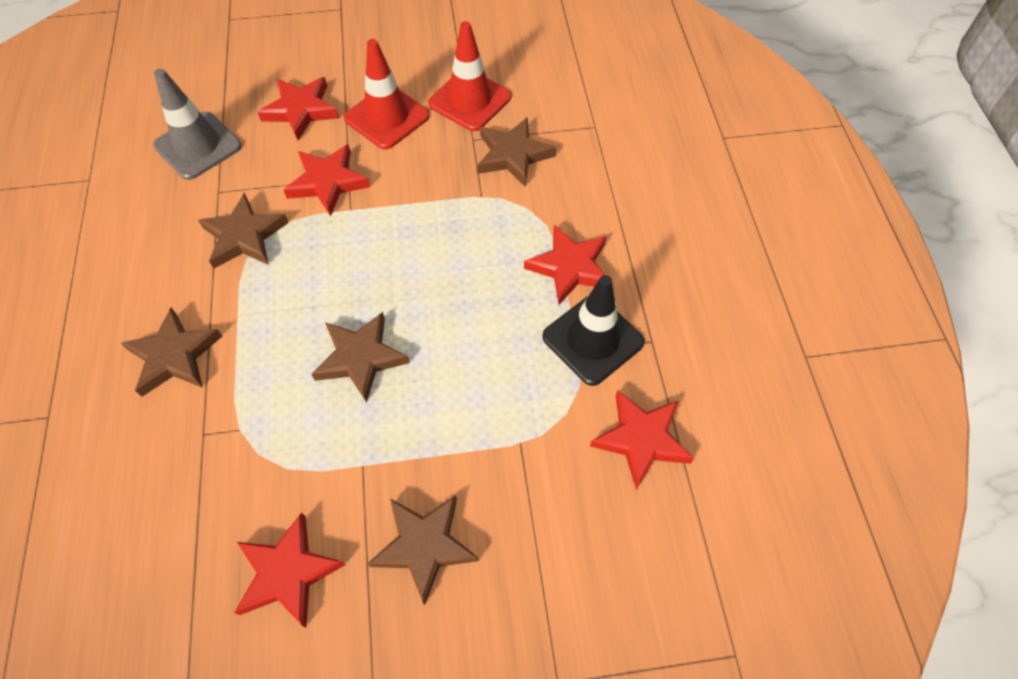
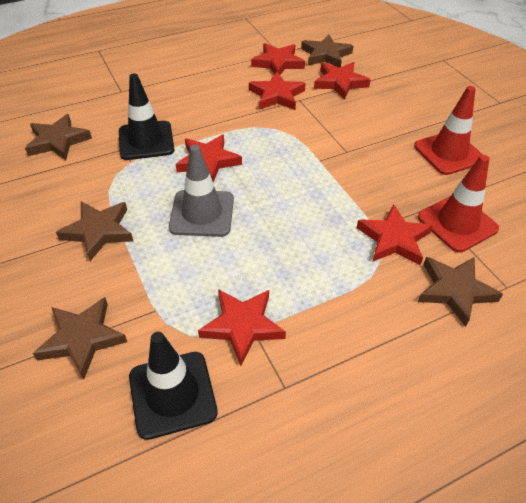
black traffic cone: [542,275,645,386] = 1 -> [119,73,175,160] [129,332,218,440] = 2
red star: [234,512,345,628] [257,77,339,140] [284,144,370,216] [524,224,607,305] [590,390,694,490] = 5 -> [176,134,242,183] [198,289,286,366] [249,72,306,110] [251,43,305,75] [314,62,371,99] [357,204,433,265] = 6

